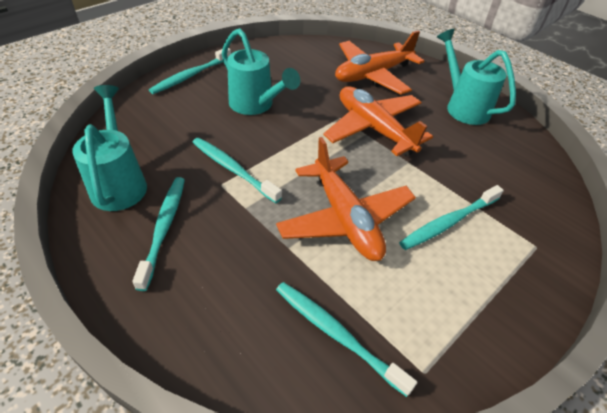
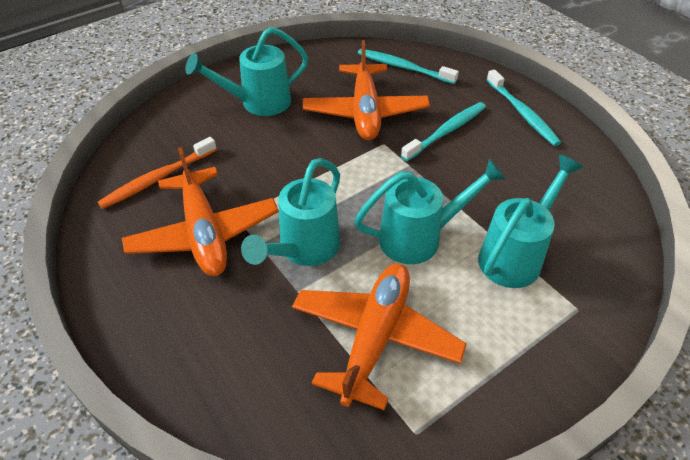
orange toothbrush: none = 0 -> [98,137,217,209] = 1
turquoise toothbrush: [132,177,185,291] [149,48,231,94] [192,138,282,203] [276,282,417,397] [399,185,504,250] = 5 -> [358,49,459,84] [401,102,486,161] [487,69,561,146] = 3
turquoise watering can: [72,85,147,211] [222,28,300,115] [437,29,516,125] = 3 -> [185,27,309,116] [241,158,340,266] [354,158,506,264] [478,155,583,288] = 4

